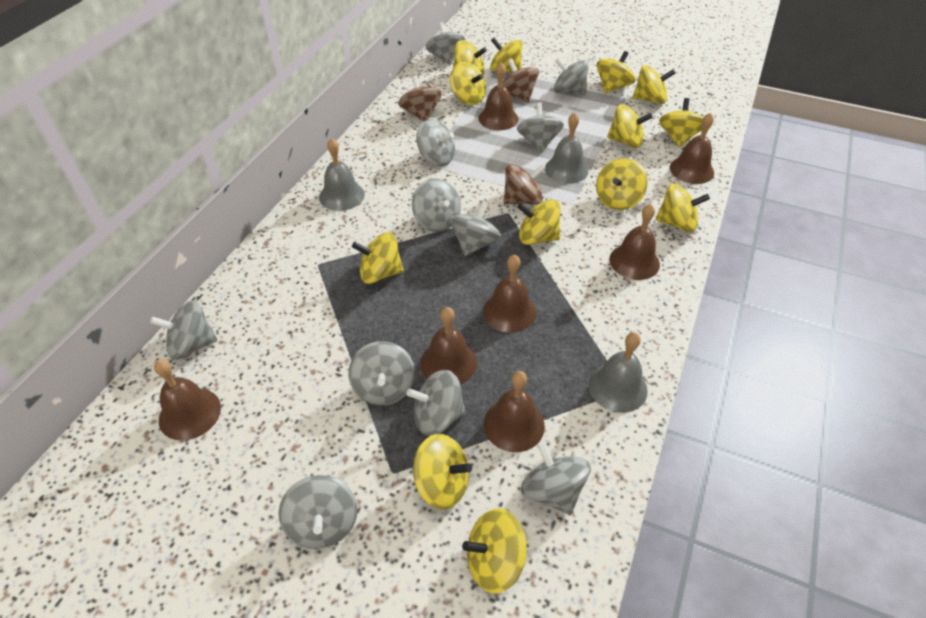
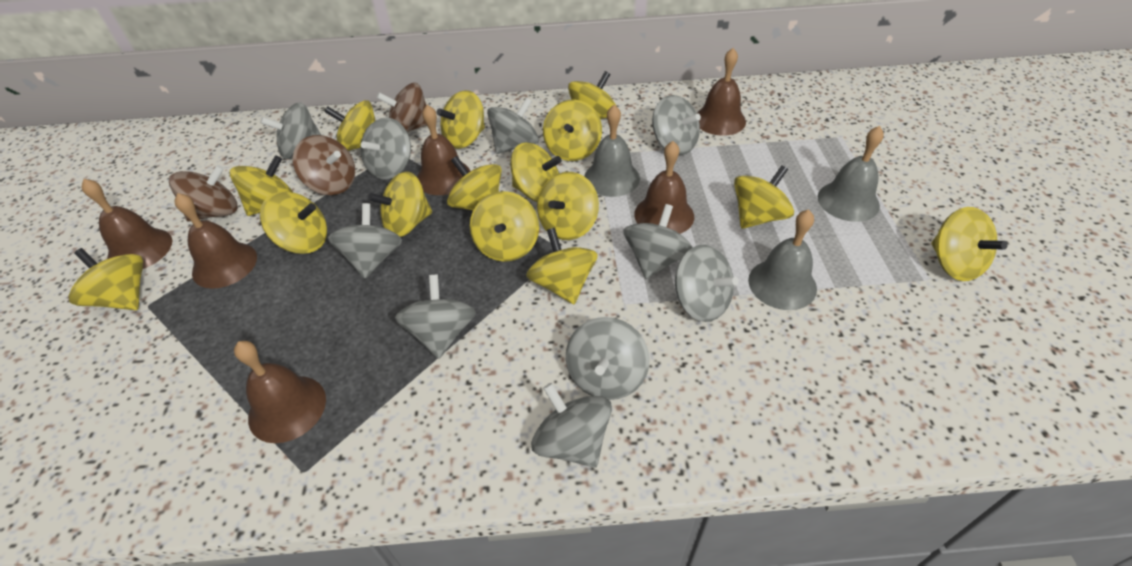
brown bell: [154,359,221,441] [420,307,477,384] [478,63,518,130] [483,254,536,333] [484,371,545,452] [609,204,660,280] [670,113,714,184] = 7 -> [81,179,172,269] [175,193,257,289] [234,341,326,443] [417,105,470,195] [634,141,694,234] [697,48,746,136] = 6
grey spinning top: [150,300,217,360] [278,475,358,549] [348,341,415,406] [407,370,466,436] [412,179,461,232] [416,119,455,166] [426,22,465,65] [450,201,501,256] [517,102,564,153] [521,441,591,515] [554,58,589,95] = 11 -> [260,102,321,159] [328,203,402,279] [360,118,411,180] [395,275,476,359] [487,97,539,154] [531,383,612,468] [566,317,650,400] [623,204,692,279] [652,95,701,155] [675,245,739,322] = 10
yellow spinning top: [352,232,404,284] [413,434,472,510] [450,62,486,105] [453,40,487,74] [462,508,527,593] [490,37,523,73] [518,199,560,245] [596,158,648,210] [597,51,635,94] [607,104,653,148] [633,65,675,104] [656,183,710,233] [659,98,703,147] = 13 -> [68,248,143,310] [230,155,293,216] [260,192,327,254] [324,100,376,151] [368,172,432,237] [437,90,485,149] [447,156,502,210] [470,191,539,262] [510,143,562,202] [526,228,598,304] [537,172,599,240] [543,100,602,161] [568,71,617,119] [734,165,794,229] [931,207,1008,281] = 15

